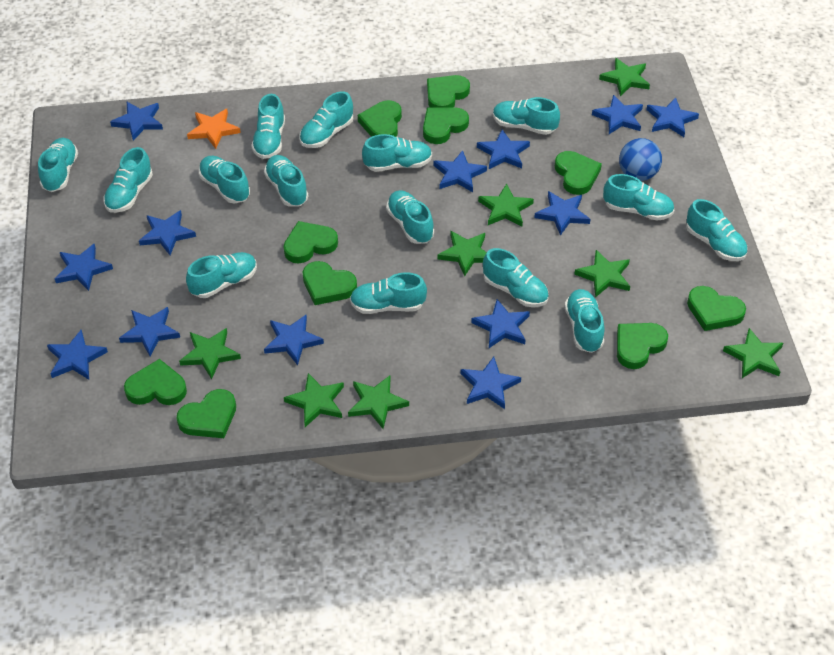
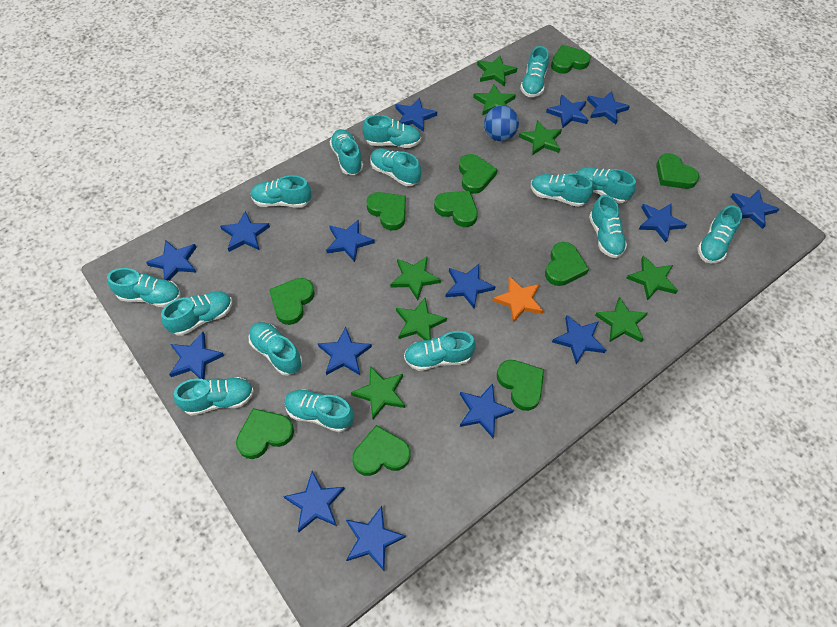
blue star: [47,330,108,379] [55,244,113,291] [110,102,163,141] [119,307,180,356] [139,210,196,255] [264,315,324,365] [433,150,487,192] [460,357,521,409] [471,299,530,348] [477,129,530,169] [534,191,591,236] [592,95,643,134] [646,97,699,137] = 13 -> [146,240,197,281] [169,332,224,379] [220,211,270,252] [283,471,345,532] [318,327,372,375] [326,219,375,262] [346,506,406,571] [395,98,437,132] [445,264,495,308] [460,384,514,438] [546,94,588,129] [552,315,606,364] [587,91,630,125] [638,203,687,243] [731,190,779,229] = 15

